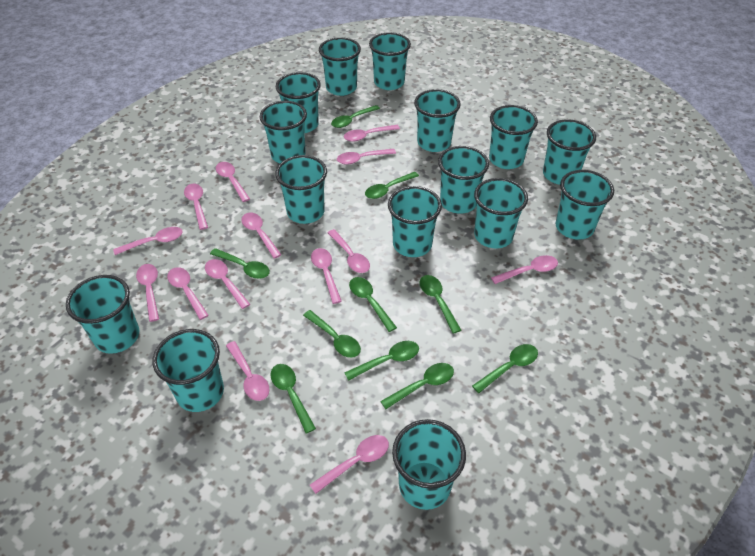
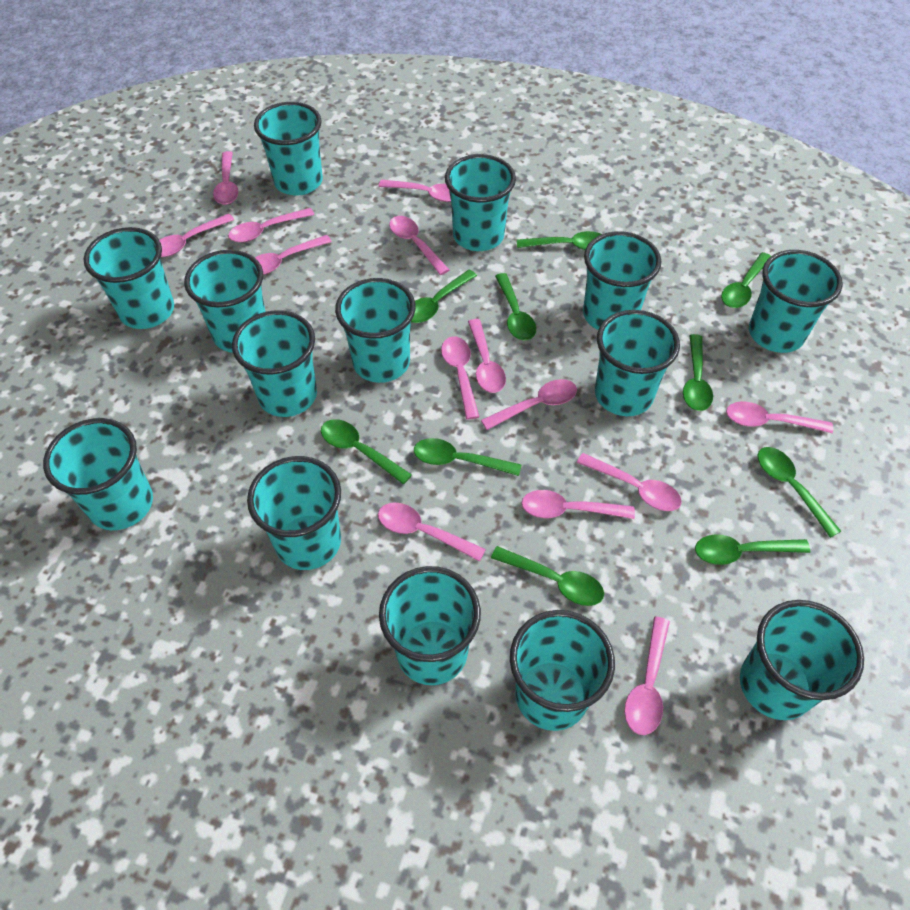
turquoise cup: [66,275,139,354] [153,329,224,412] [260,101,307,163] [275,155,327,224] [276,72,321,133] [319,37,361,96] [369,32,411,90] [388,186,442,257] [392,419,466,510] [414,89,461,152] [438,146,489,214] [474,178,528,248] [489,105,538,169] [543,119,596,185] [555,170,614,240] = 15 -> [43,418,153,530] [84,227,174,329] [184,250,266,353] [232,310,317,417] [247,456,341,570] [254,102,323,195] [335,278,416,383] [379,566,481,685] [445,154,516,251] [510,610,615,731] [583,231,661,330] [595,310,680,416] [740,600,864,720] [749,250,843,353] = 14

